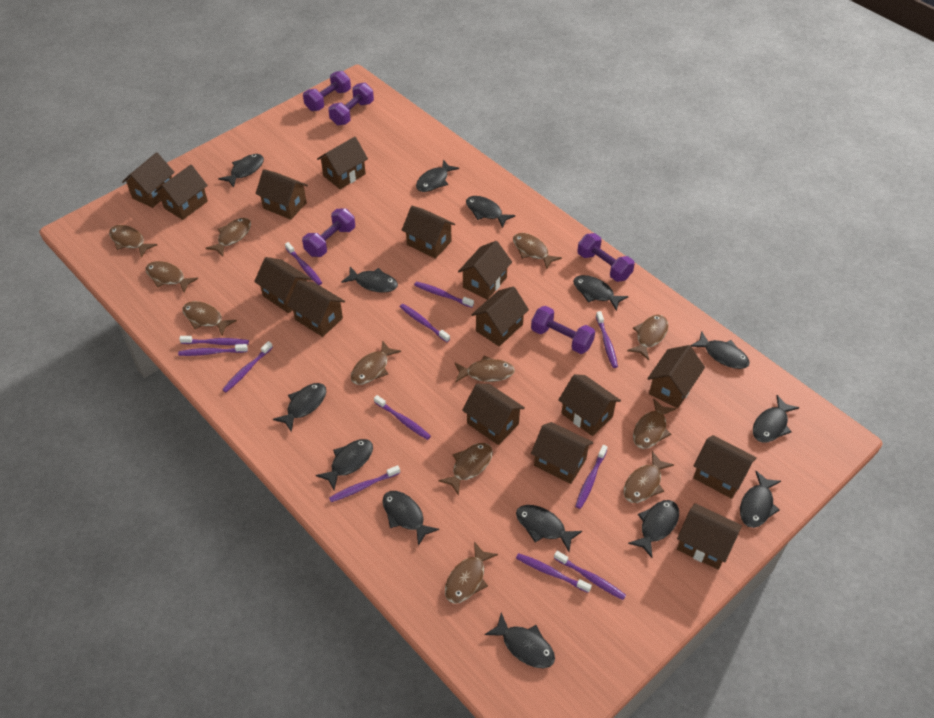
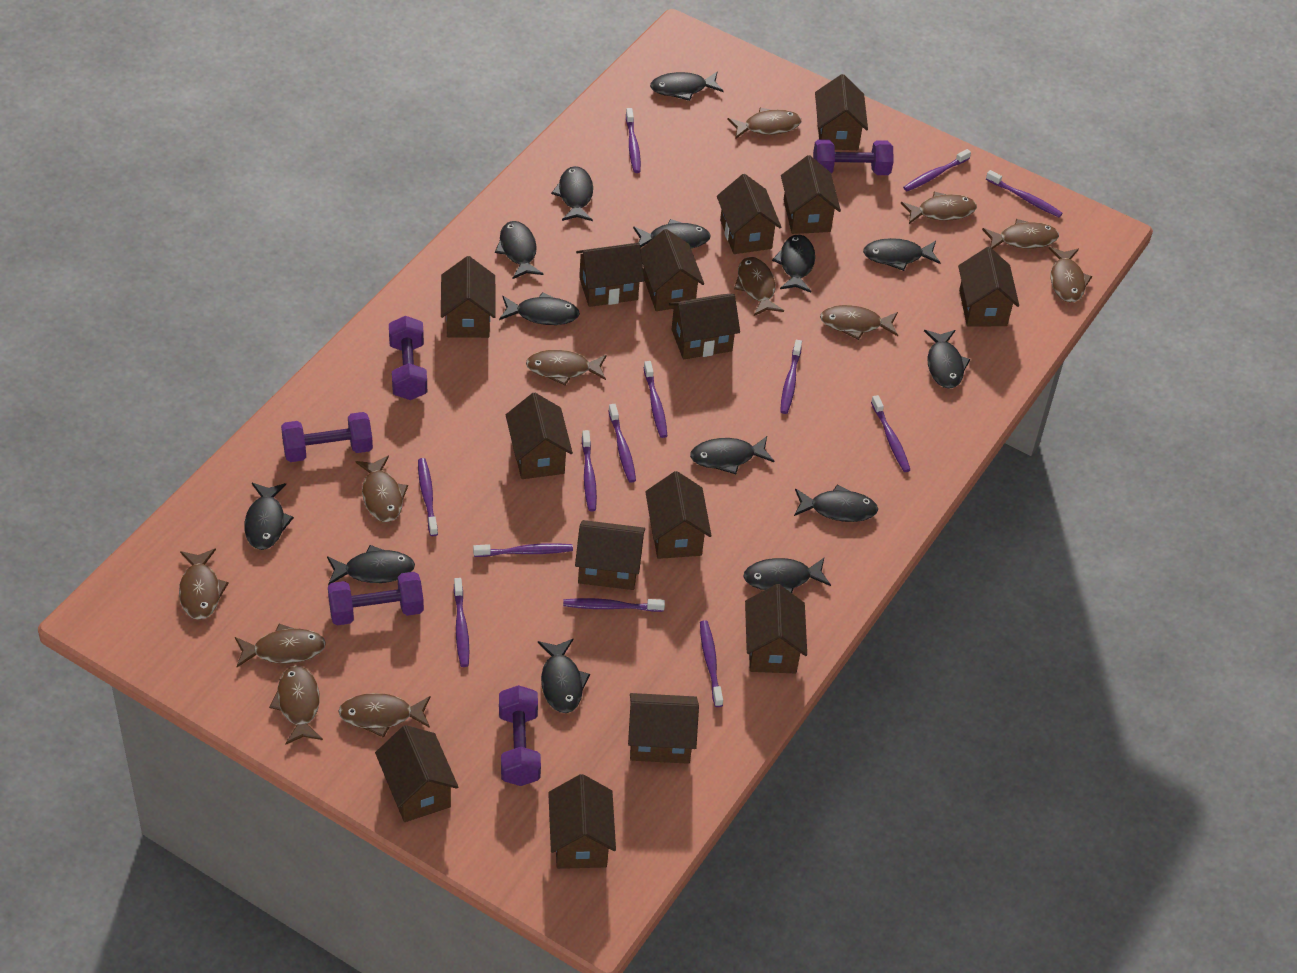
purple toothbrush: [178,344,248,356] [179,336,249,345] [222,341,273,392] [285,242,322,285] [329,465,400,502] [374,395,431,440] [400,304,450,342] [414,281,474,308] [516,553,592,593] [554,551,626,600] [575,445,608,509] [596,311,618,368] = 12 -> [418,458,438,536] [454,578,469,667] [473,543,573,557] [563,598,665,612] [582,430,597,511] [608,404,636,483] [626,108,641,173] [644,361,667,438] [700,620,723,707] [780,340,802,414] [871,395,910,472] [903,149,971,191] [986,170,1063,218] = 13

